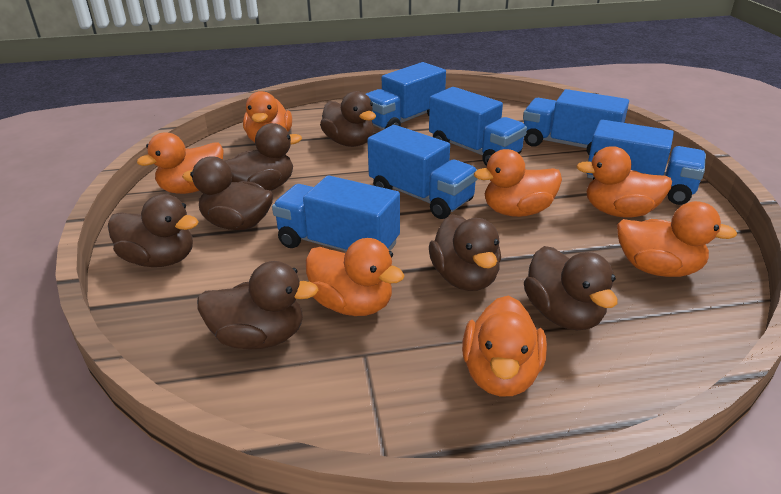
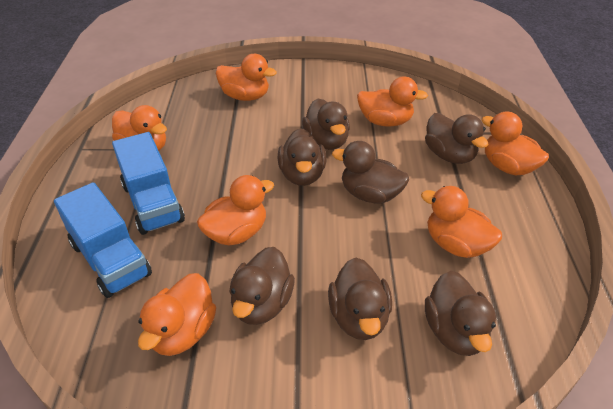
blue truck: [272,175,400,251] [366,62,446,130] [367,125,478,219] [429,87,527,166] [523,89,629,155] [587,120,706,205] = 6 -> [54,182,152,298] [112,132,185,235] = 2

